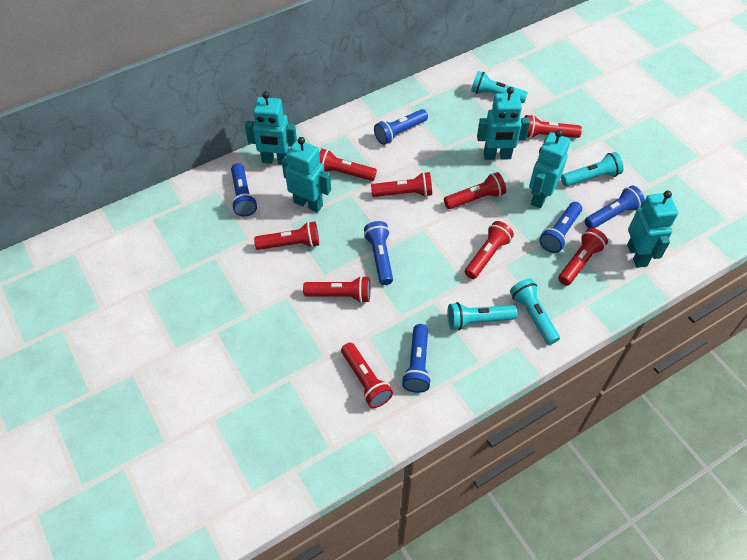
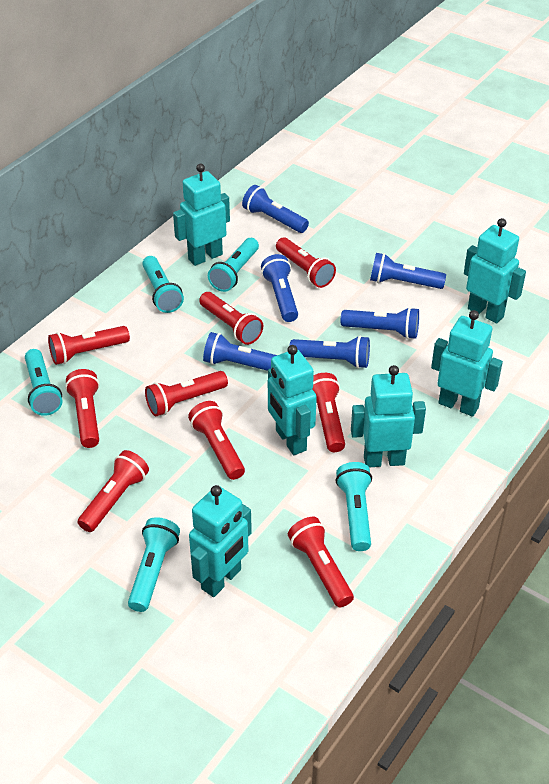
turquoise flashlight: [447,302,517,330] [471,71,528,103] [510,278,560,345] [561,152,624,186] = 4 -> [25,349,62,416] [128,517,180,612] [142,256,184,313] [208,238,259,292] [336,462,372,551] = 5
turquoise robot: [245,91,297,164] [282,137,331,213] [477,87,530,160] [529,130,570,208] [627,190,678,268] = 5 -> [173,164,230,266] [189,485,252,597] [268,345,317,455] [351,365,426,467] [431,310,503,417] [464,218,526,324] = 6

